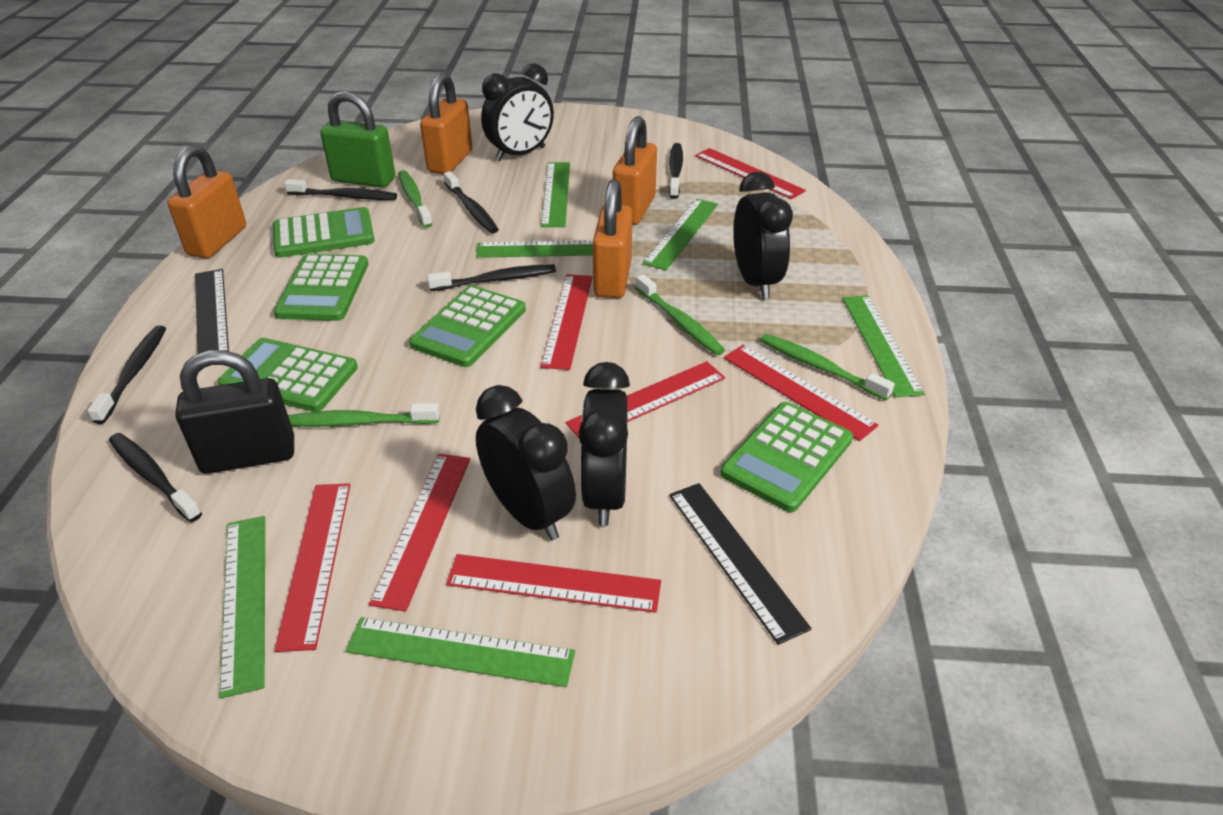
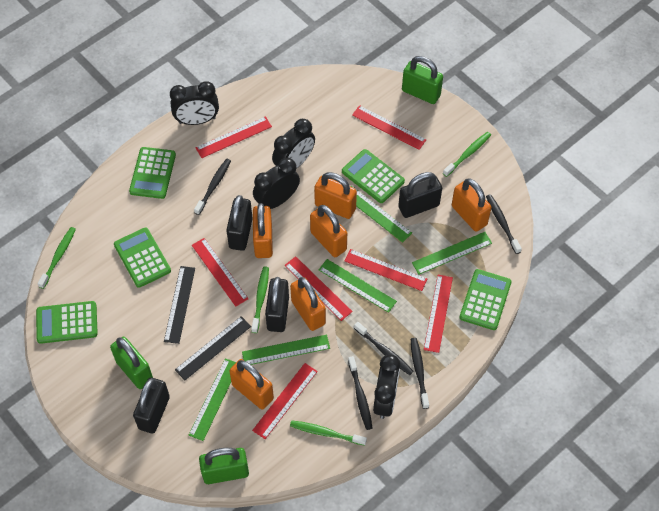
black padlock: [175,350,294,474] = 1 -> [133,377,170,434] [226,195,253,251] [265,277,289,332] [398,172,442,218] = 4
black toothbrush: [87,325,166,424] [109,433,202,522] [284,179,397,200] [427,264,556,291] [444,171,499,233] [669,143,683,199] = 6 -> [194,159,231,215] [348,356,372,430] [354,322,413,375] [411,338,429,409] [486,194,522,254] = 5
green padlock: [320,91,395,188] = 1 -> [110,337,153,389] [199,448,249,484] [402,56,443,104] = 3
green ruler: [219,516,265,698] [346,617,575,687] [476,240,593,258] [541,162,570,227] [643,199,718,270] [842,295,925,398] = 6 -> [189,358,236,441] [242,335,330,365] [319,259,397,313] [350,185,412,243] [412,232,492,275] = 5
orange padlock: [167,145,246,258] [420,73,472,174] [593,179,633,298] [613,116,657,225] = 4 -> [229,359,274,409] [253,203,273,258] [290,277,326,331] [310,205,347,257] [314,172,357,219] [452,178,492,232] = 6

